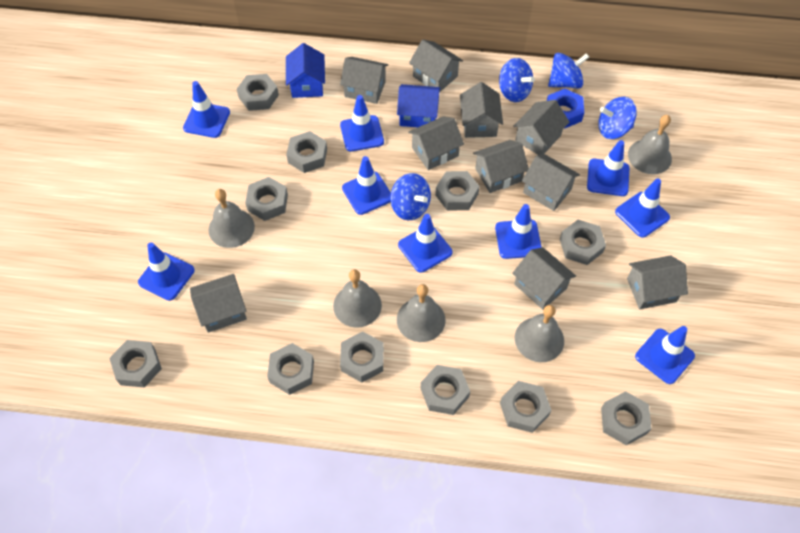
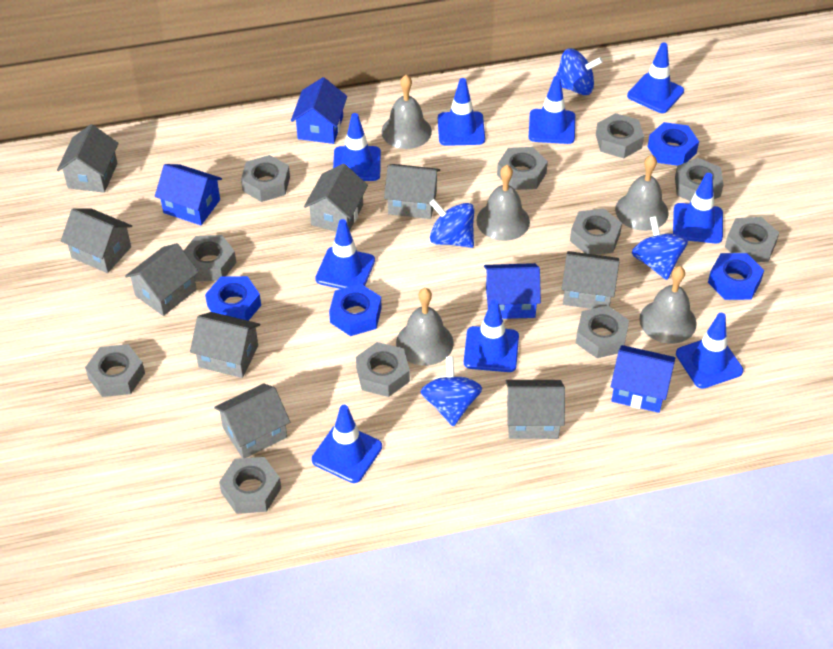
blue house: [286,43,325,98] [397,84,440,127] = 2 -> [155,164,222,225] [291,77,347,144] [484,263,541,319] [611,345,675,413] = 4
blue nut: [547,89,584,129] = 1 -> [205,276,261,321] [329,284,382,336] [648,122,699,166] [708,253,764,300] = 4
grey house: [190,274,247,333] [340,57,388,104] [408,116,464,170] [409,40,463,93] [460,82,503,138] [473,140,529,193] [512,247,576,310] [513,100,569,155] [522,154,580,211] [627,255,688,309] = 10 -> [57,124,119,193] [61,208,132,273] [125,243,199,316] [190,312,260,378] [214,383,290,458] [304,163,368,232] [384,164,440,219] [506,380,565,439] [562,251,619,309] = 9

